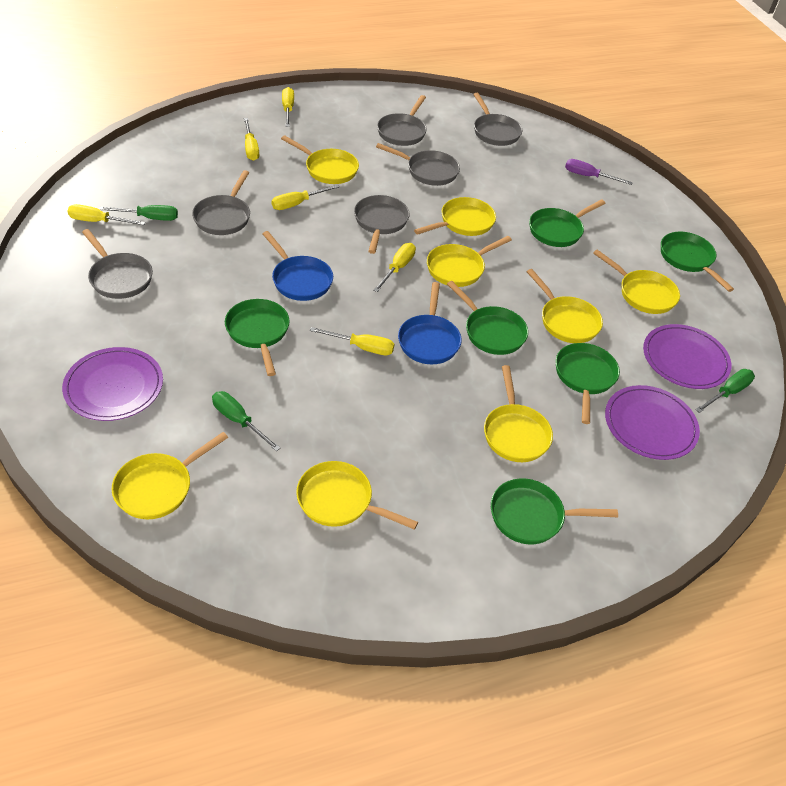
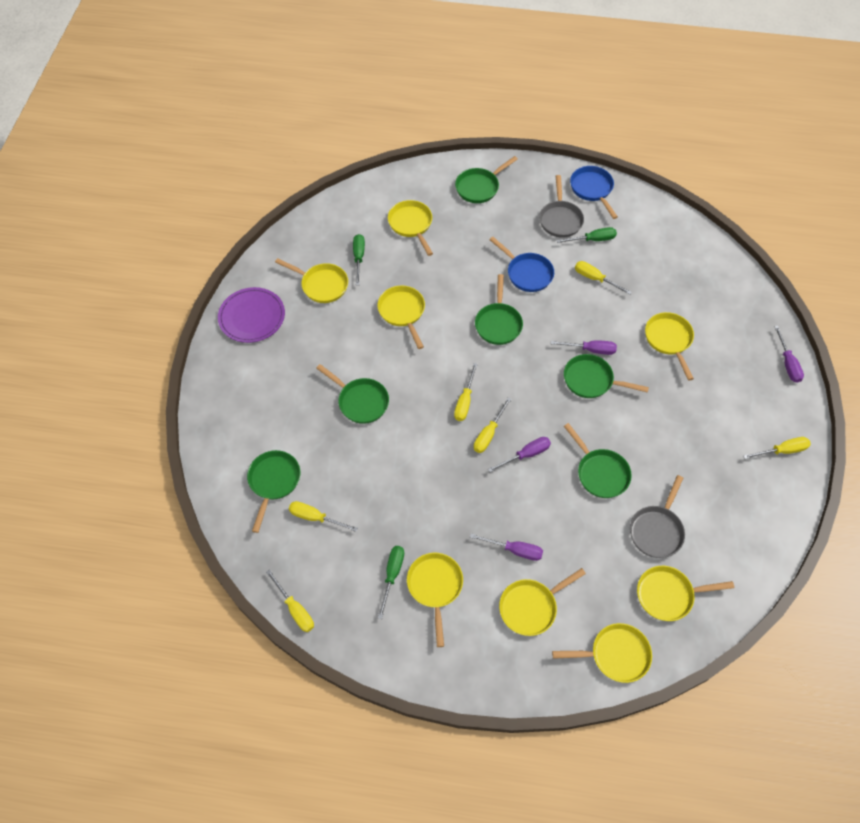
grey pan: [82,229,153,299] [192,170,250,235] [354,195,410,254] [376,143,460,186] [377,95,427,146] [473,93,522,146] = 6 -> [539,175,584,238] [630,475,685,558] = 2
purple plate: [62,347,163,421] [605,385,700,460] [643,324,731,389] = 3 -> [218,287,285,343] = 1
purple screwdriver: [565,159,633,185] = 1 -> [470,534,543,561] [488,437,551,472] [551,340,617,355] [774,326,804,383] = 4

